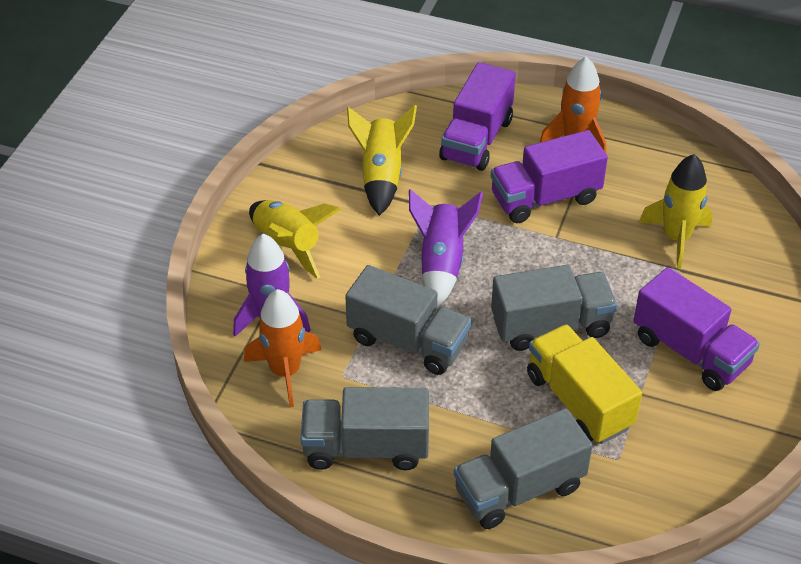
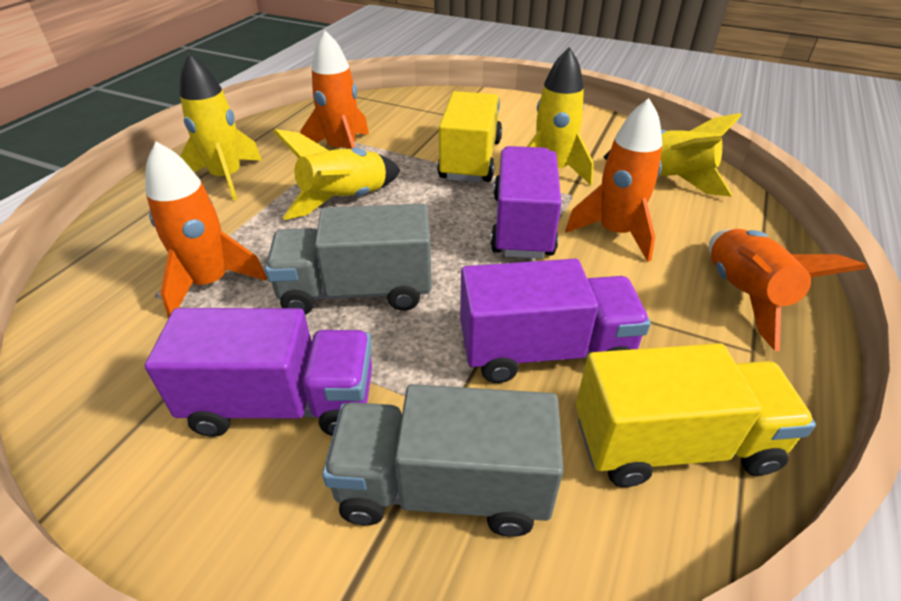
grey truck: [300,387,429,470] [345,265,471,375] [454,408,593,529] [491,265,617,351] = 4 -> [265,204,432,315] [322,384,564,537] = 2
orange rocket: [244,289,321,407] [539,57,606,153] = 2 -> [145,142,267,318] [301,30,369,149] [565,98,662,262] [709,229,867,351] = 4
purple rocket: [233,234,311,337] [409,189,483,307] = 2 -> none = 0
yellow rocket: [249,200,341,279] [347,105,417,216] [639,154,713,269] = 3 -> [180,53,262,201] [273,129,400,220] [527,47,594,185] [603,113,741,197] = 4
yellow truck: [527,324,642,444] = 1 -> [437,91,502,183] [576,343,816,487] = 2

